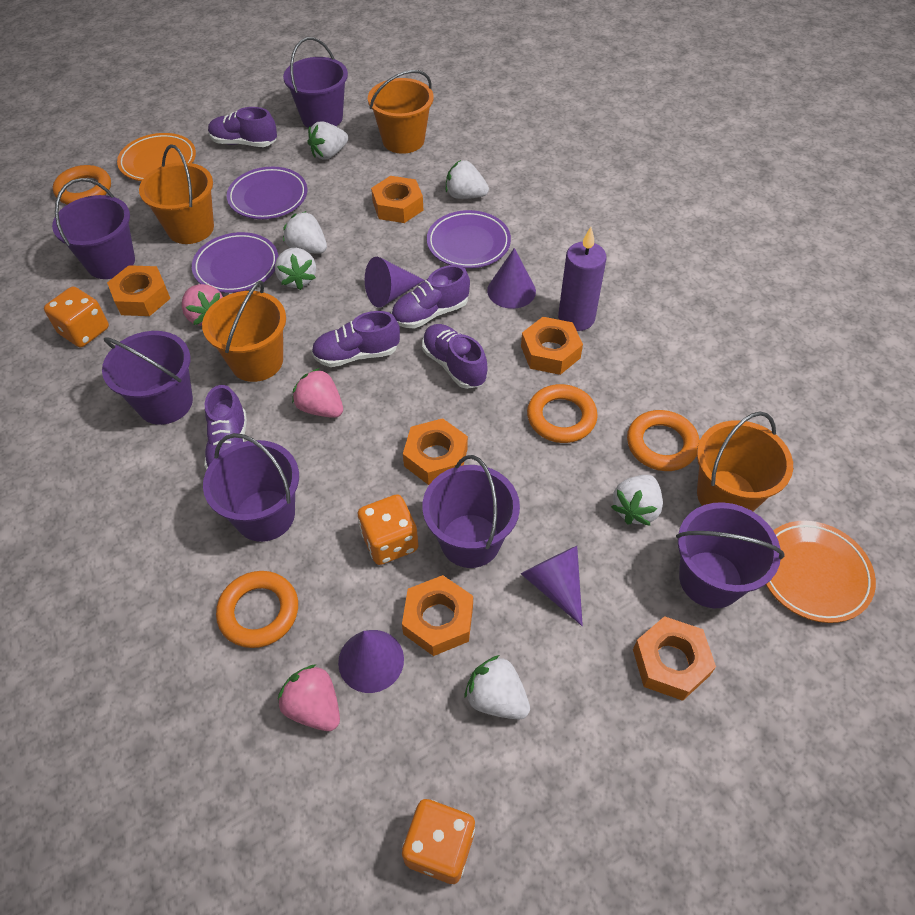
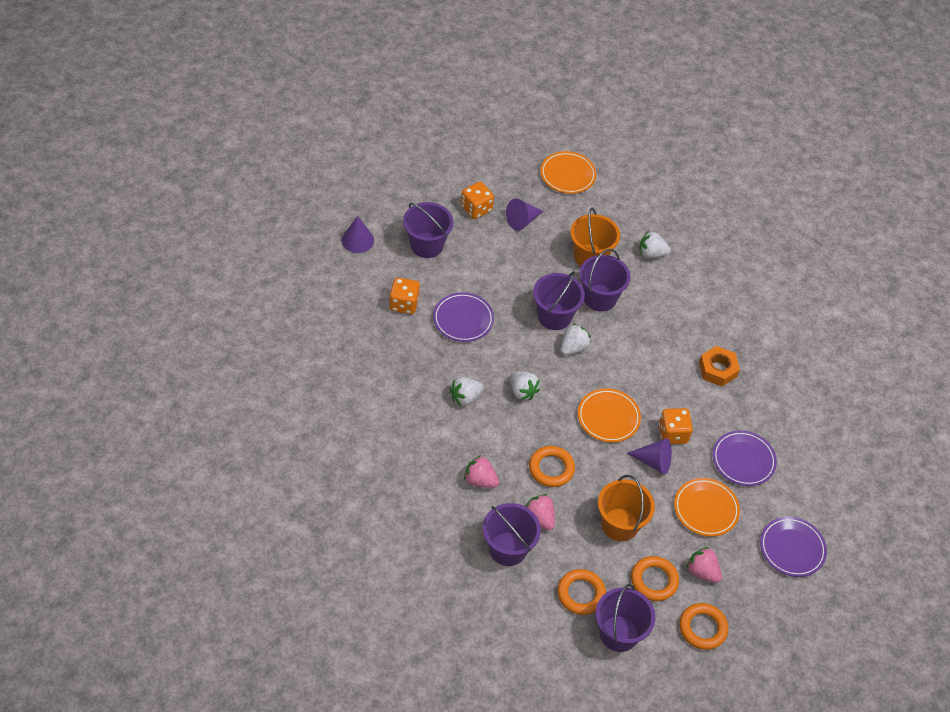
orange bucket: [139,144,214,244] [202,280,286,382] [368,70,434,154] [697,411,793,511] = 4 -> [570,207,620,266] [598,475,655,542] = 2
orange nut: [107,265,170,316] [371,176,423,223] [402,575,473,656] [403,418,468,485] [521,317,583,375] [633,616,716,701] = 6 -> [699,346,740,386] = 1
orange plate: [117,133,196,181] [766,521,876,623] = 2 -> [540,151,596,194] [578,388,641,442] [674,478,740,536] = 3
purple bucket: [52,178,135,279] [102,331,193,425] [203,433,299,542] [283,37,348,128] [422,455,520,568] [676,502,785,608] = 6 -> [403,202,453,258] [483,503,541,566] [533,271,585,330] [580,249,631,312] [596,584,655,652] = 5
purple candle: [558,227,606,331] = 1 -> none = 0
purple cone: [338,630,404,693] [365,257,424,308] [487,248,536,309] [521,546,583,626] = 4 -> [342,216,374,253] [506,199,543,231] [627,438,672,474] = 3
purple shoe: [204,385,247,470] [208,107,277,147] [311,311,400,367] [391,265,470,328] [422,324,488,389] = 5 -> none = 0
white strawberry: [275,248,316,290] [283,211,327,254] [307,121,349,160] [446,160,489,199] [464,655,530,719] [611,475,663,525] = 6 -> [450,377,484,407] [510,371,540,400] [561,323,591,355] [639,232,671,258] = 4

